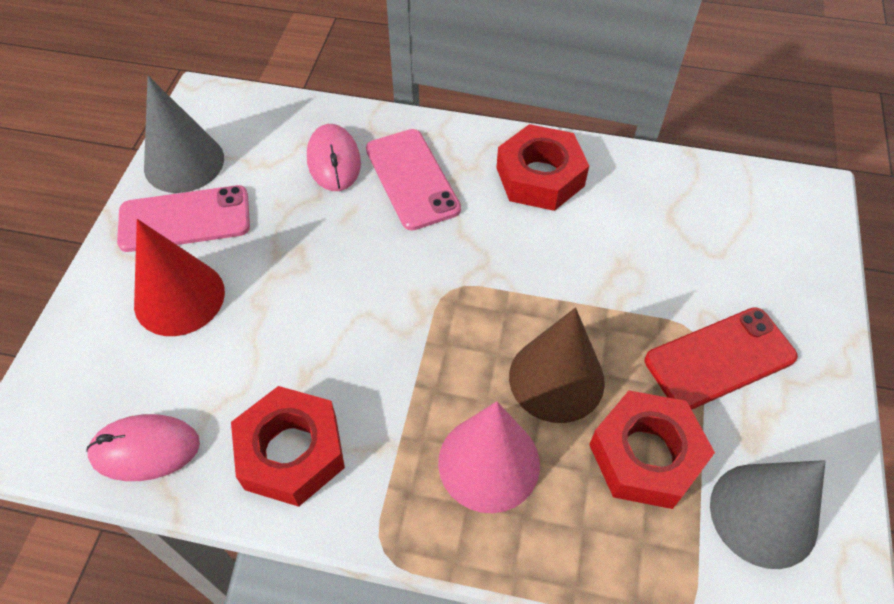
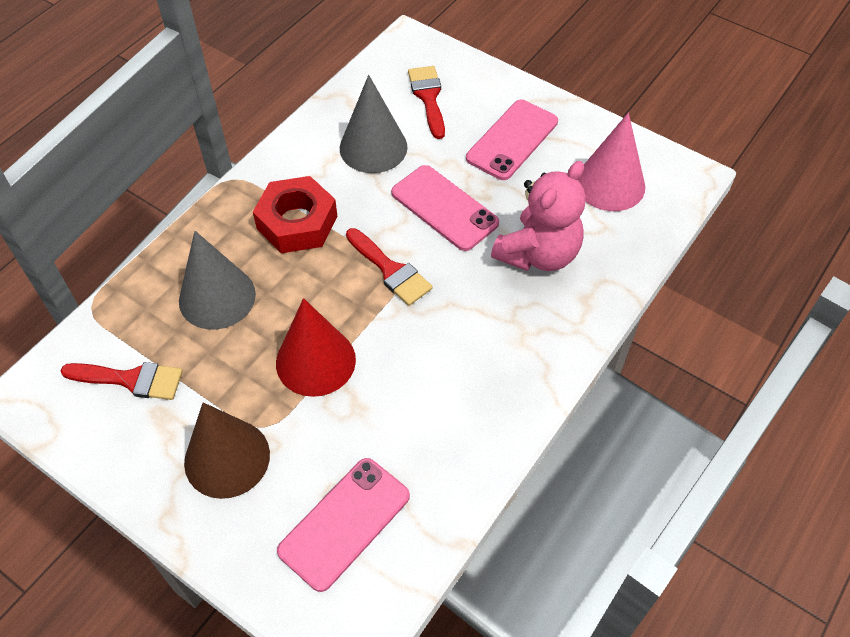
pink mouse: [86,414,200,481] [307,124,361,191] = 2 -> none = 0
pink phone: [117,185,250,252] [366,129,461,230] = 2 -> [277,458,410,592] [391,165,499,251] [466,100,558,180] = 3
pink teddy bear: none = 0 -> [491,161,586,271] = 1
red brush: none = 0 -> [61,362,183,400] [346,228,433,306] [408,66,445,139] = 3
red nut: [231,386,345,507] [496,124,589,211] [589,390,715,509] = 3 -> [253,176,338,253] = 1
red phone: [645,307,798,410] = 1 -> none = 0

